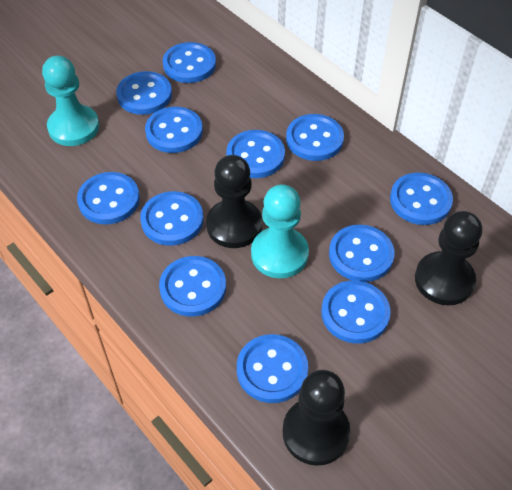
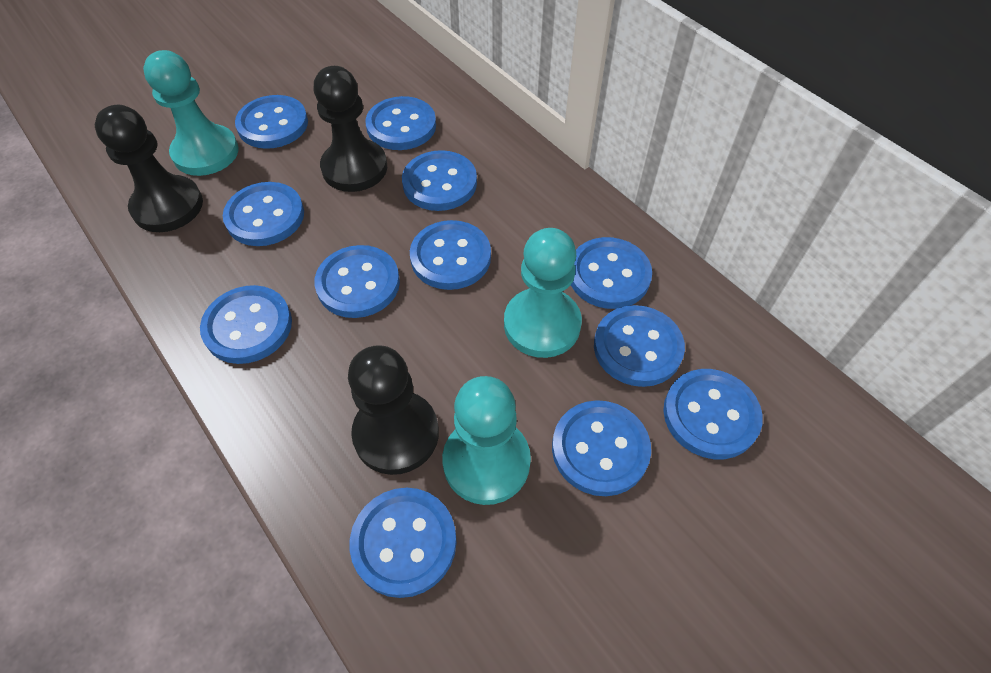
turquoise pawn: [42,56,99,146] [251,184,309,278] = 2 -> [143,50,239,176] [442,376,531,505] [504,228,582,358] = 3

